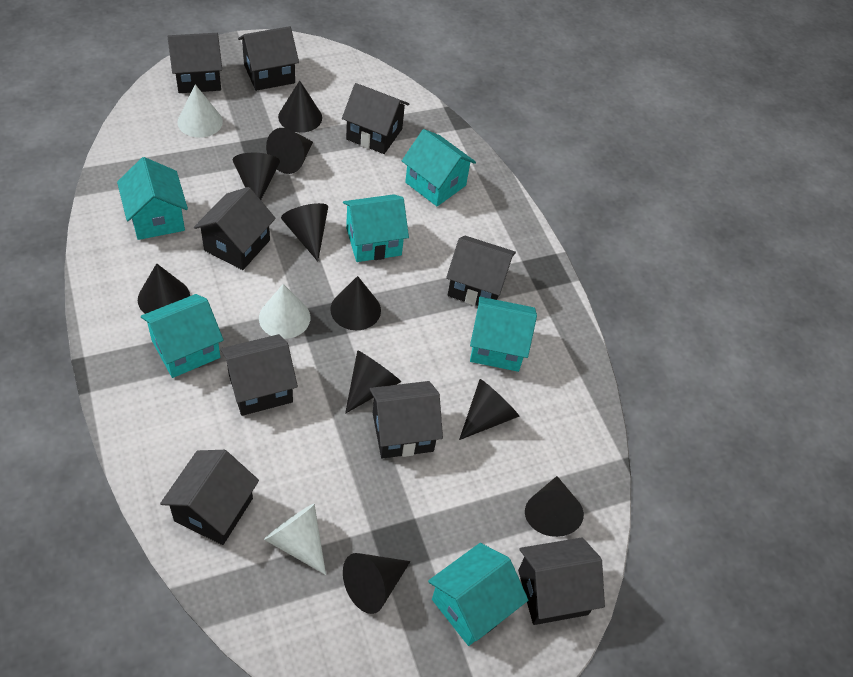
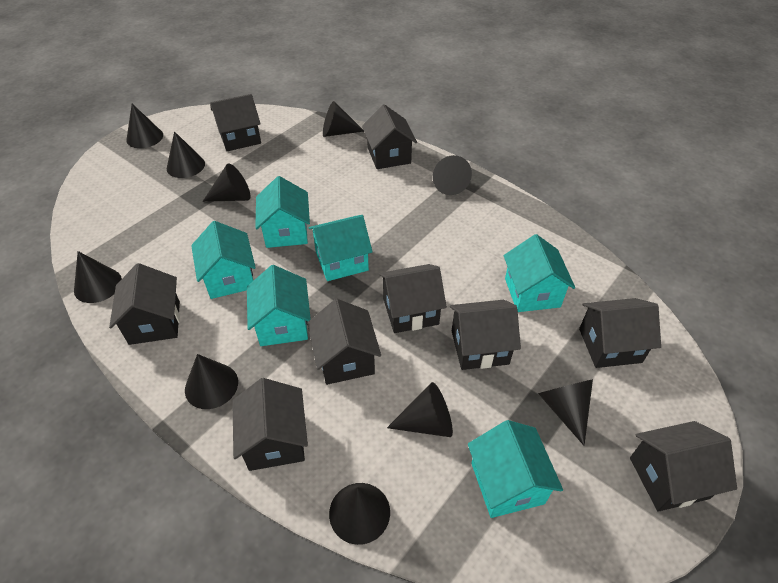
white cone: [177,84,223,138] [259,284,310,339] [264,504,326,575] = 3 -> none = 0

